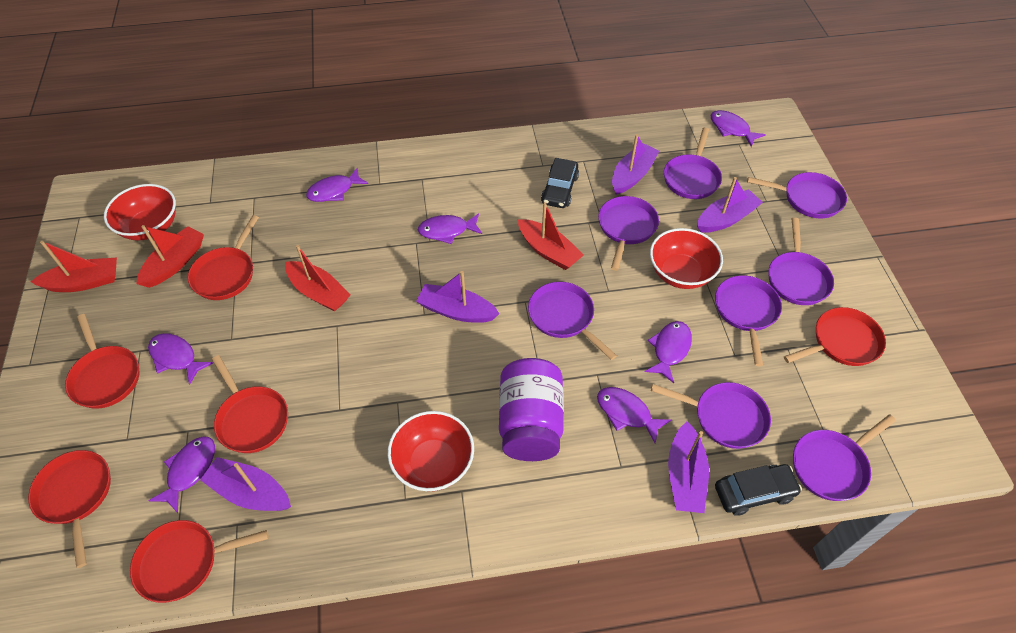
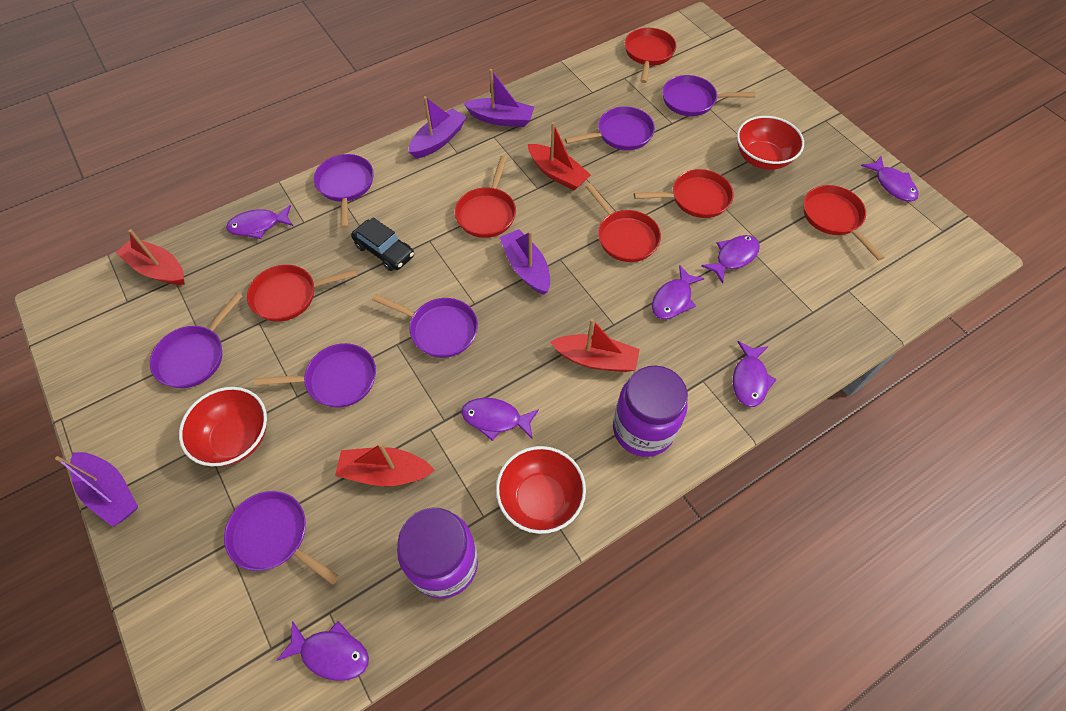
black car: [541,158,579,208] [715,464,802,516] = 2 -> [351,218,414,271] = 1
purple boat: [201,457,291,511] [416,271,499,323] [612,134,659,195] [668,422,709,513] [697,177,763,233] = 5 -> [55,452,138,527] [409,96,467,159] [463,69,534,127] [499,229,550,295] = 4
purple jar: [499,358,564,461] = 1 -> [397,507,478,599] [613,365,688,457] = 2
purple pan: [528,282,617,360] [598,196,659,271] [651,382,771,449] [664,128,722,199] [715,275,782,366] [747,172,847,218] [768,218,834,305] [793,414,896,501] = 8 -> [150,293,243,388] [224,491,339,585] [254,343,376,408] [314,154,374,228] [372,294,478,358] [565,107,655,150] [662,75,756,116] = 7

